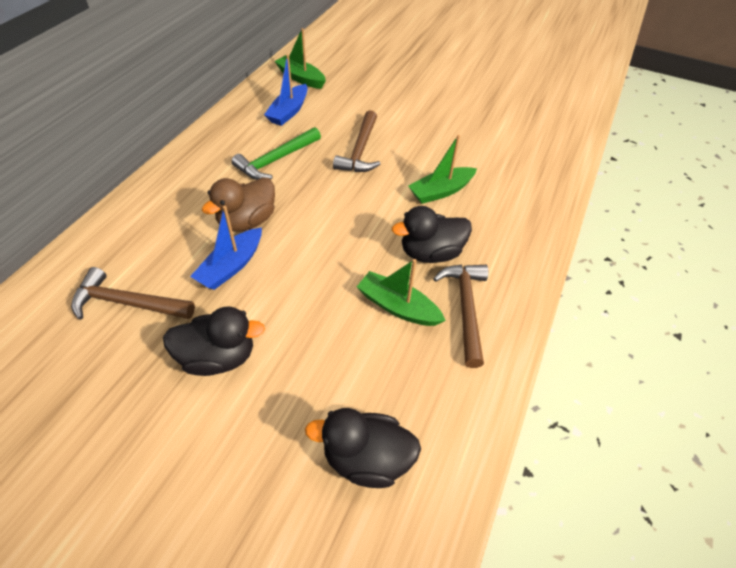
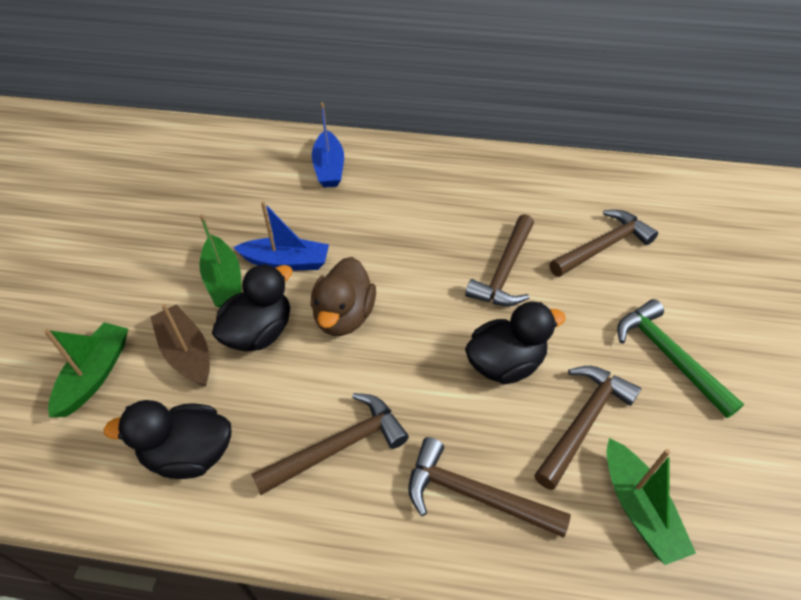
brown boat: none = 0 -> [150,304,210,387] = 1
brown hammer: [71,267,195,320] [333,110,380,172] [433,265,488,368] = 3 -> [251,393,409,495] [408,437,571,538] [465,214,534,306] [534,366,641,490] [550,210,658,277] = 5

